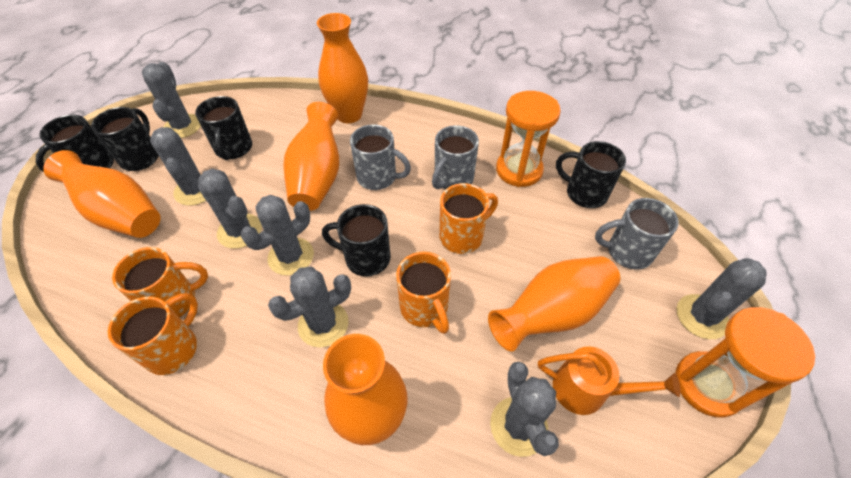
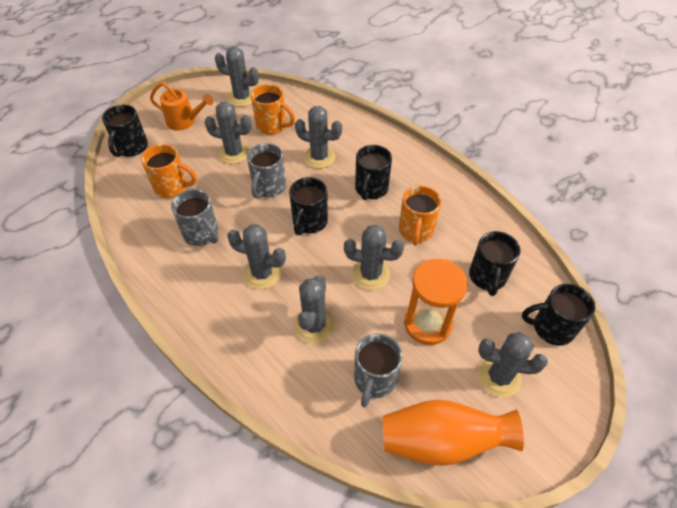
orange hourglass: [496,91,561,187] [675,307,815,418] = 2 -> [404,259,468,345] = 1
orange mug: [107,293,198,375] [112,247,208,317] [396,252,451,334] [439,183,498,254] = 4 -> [141,144,197,198] [251,84,295,135] [399,186,441,246] = 3
orange vase: [43,150,161,238] [283,102,339,211] [317,13,368,123] [323,334,407,445] [488,256,620,351] = 5 -> [383,400,524,466] = 1

